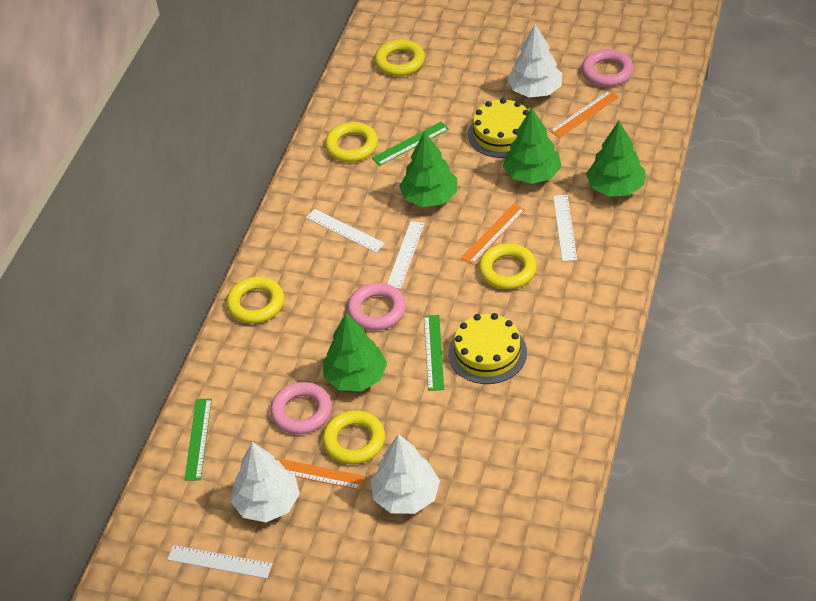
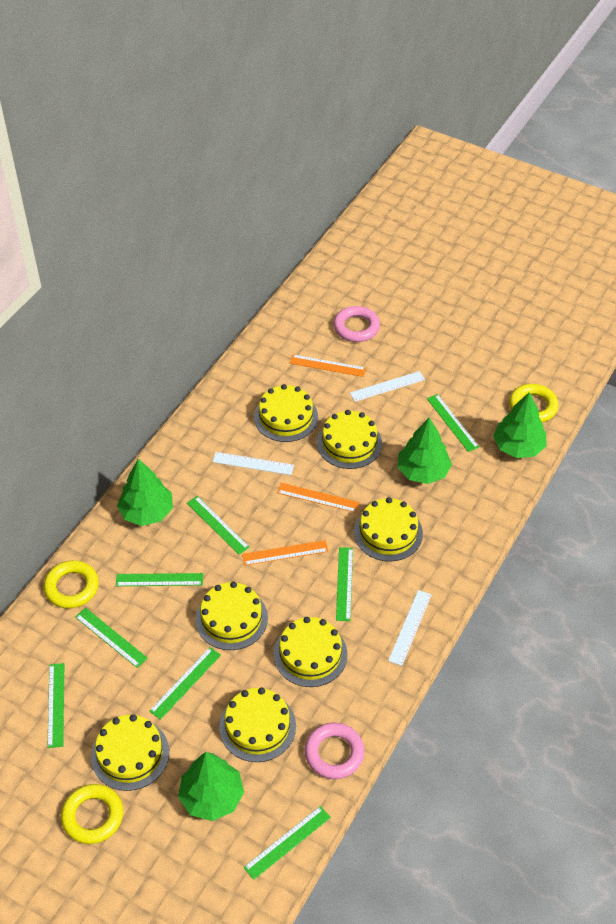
green ruler: [184,399,212,481] [372,122,449,166] [424,315,444,391] = 3 -> [47,663,64,748] [75,608,148,668] [116,573,203,586] [149,647,221,720] [187,496,250,555] [243,806,331,880] [336,547,353,621] [427,394,479,452] = 8
pink ring: [270,382,332,434] [347,283,406,330] [582,49,634,87] = 3 -> [305,723,364,779] [333,306,380,342] = 2
white ruler: [167,545,272,579] [306,209,385,253] [387,221,425,289] [553,195,577,261] = 4 -> [212,452,294,475] [350,371,425,402] [388,590,432,666] = 3
white tree: [231,442,300,522] [371,434,440,514] [507,24,562,98] = 3 -> none = 0
yellow cake: [448,313,527,384] [468,98,529,158] = 2 -> [91,714,169,791] [195,582,268,650] [219,688,296,762] [254,384,318,442] [274,617,348,687] [317,410,382,469] [354,497,423,562] = 7
yellow ring: [226,277,284,324] [322,410,385,464] [325,122,378,162] [375,39,425,76] [479,243,537,289] = 5 -> [44,560,99,609] [61,784,123,844] [509,384,558,422] = 3

